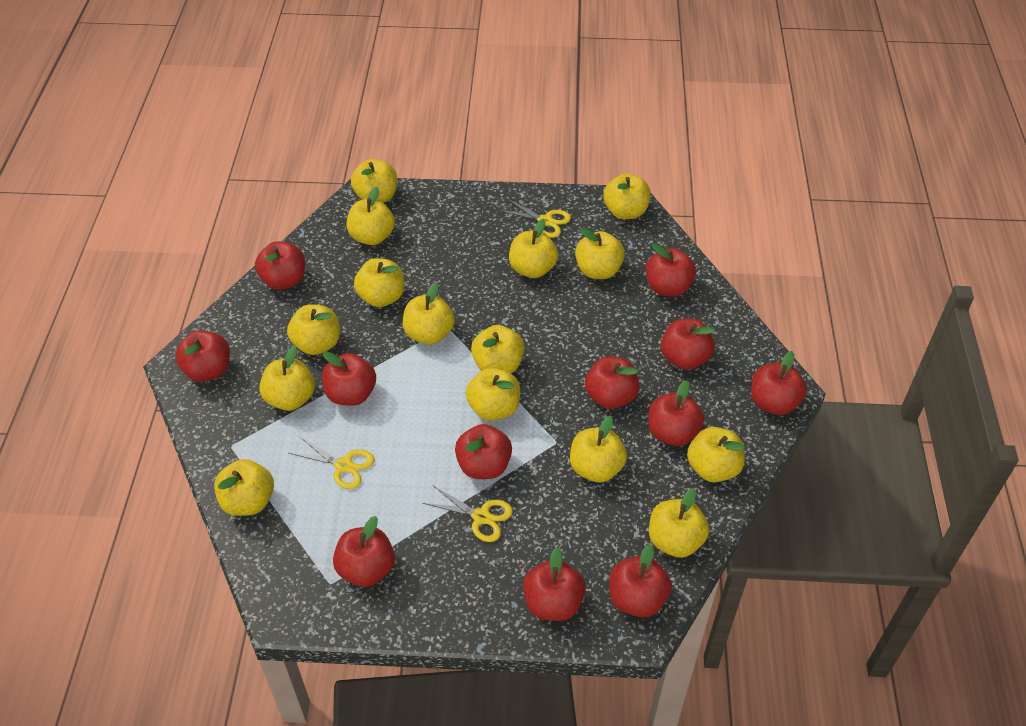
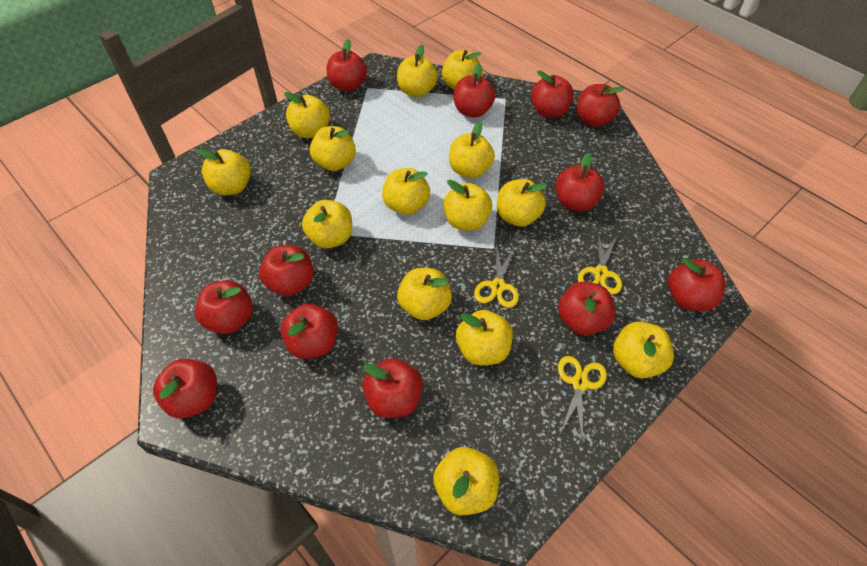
yellow apple: [214,459,274,516] [260,346,315,411] [287,304,340,355] [347,187,395,245] [351,159,397,203] [354,258,404,307] [403,282,455,344] [466,368,520,421] [471,325,524,373] [509,219,558,278] [570,416,627,483] [575,227,625,279] [604,173,650,219] [649,488,709,558] [687,427,745,482] = 15 -> [197,149,251,195] [284,92,330,138] [302,200,352,249] [310,126,356,171] [382,168,430,215] [397,45,438,97] [397,268,452,320] [433,447,499,515] [442,50,483,89] [443,180,492,231] [449,122,495,178] [456,310,513,365] [497,179,547,227] [613,322,674,379] = 14

